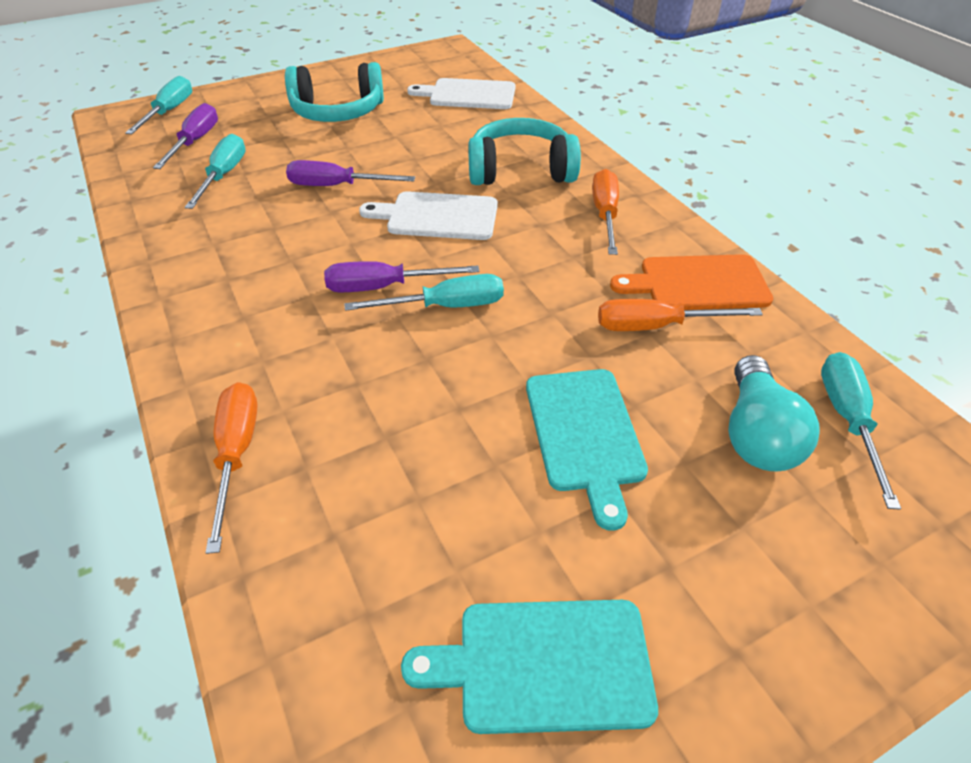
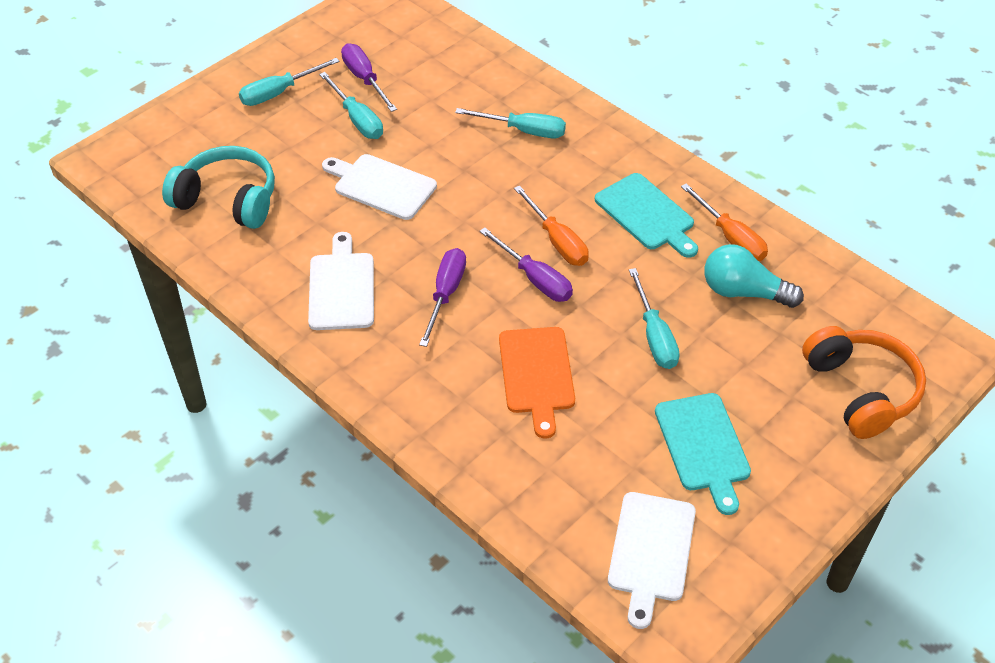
orange headphones: none = 0 -> [802,326,926,439] = 1
orange screwdriver: [205,382,258,554] [592,169,619,255] [598,299,763,331] = 3 -> [514,185,589,266] [681,183,768,261] = 2
turquoise headphones: [285,62,384,122] [468,118,581,185] = 2 -> [162,146,275,229] = 1
white cutting board: [359,191,498,240] [407,78,515,109] = 2 -> [308,232,374,330] [322,154,437,220] [608,492,696,629] = 3

